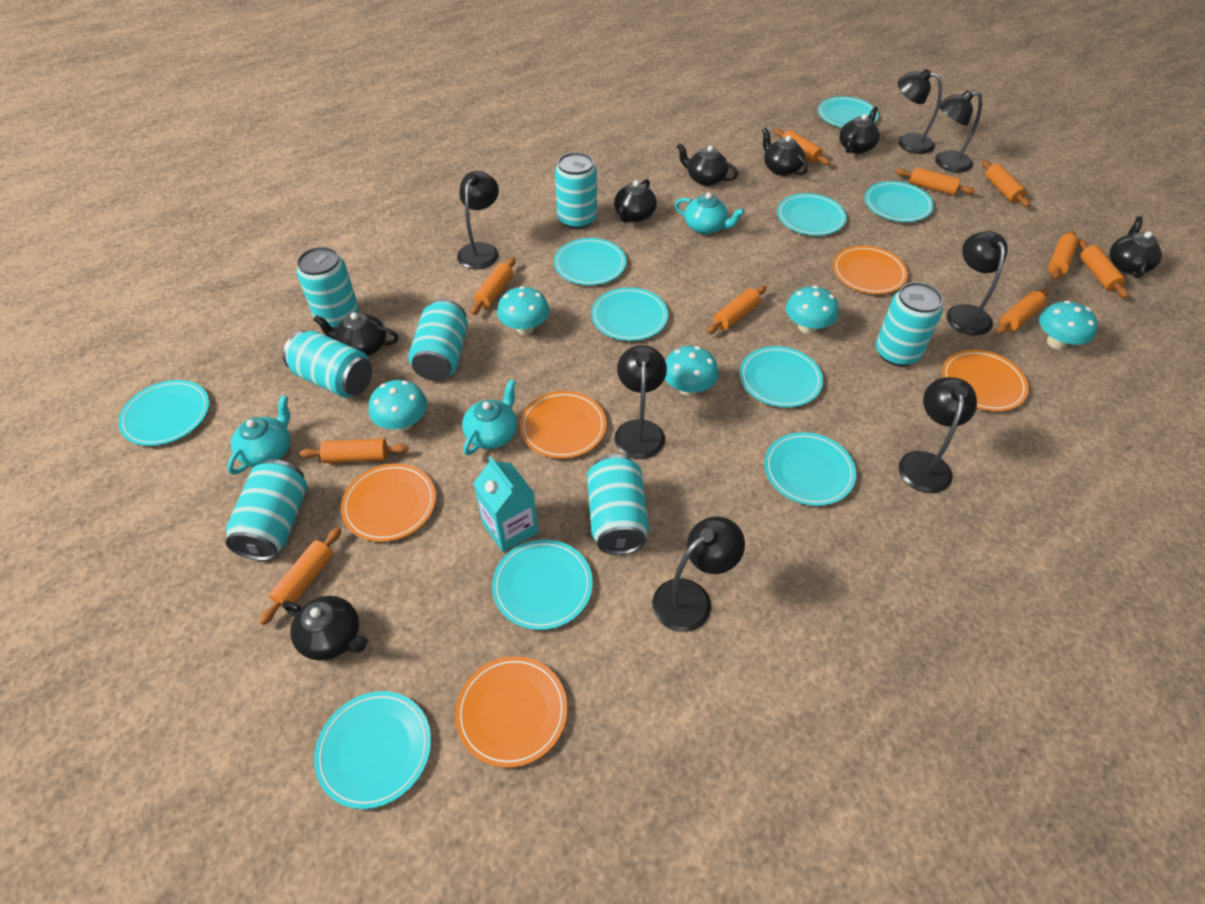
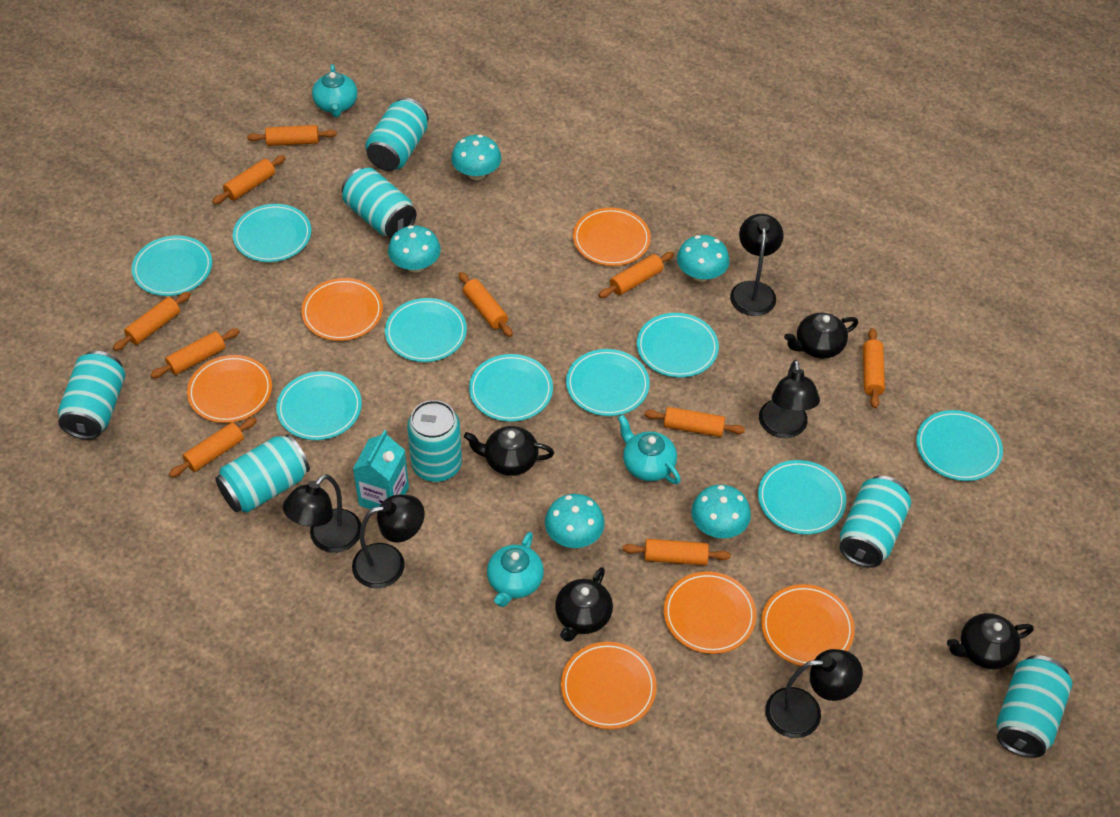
black lamp: [457,171,499,270] [614,345,667,459] [652,517,745,632] [898,69,942,154] [899,377,977,493] [935,90,982,172] [947,231,1008,336] = 7 -> [283,474,361,553] [352,495,425,589] [730,214,784,316] [759,360,820,438] [765,649,863,738] = 5
black teapot: [282,596,368,661] [314,312,398,356] [614,179,657,223] [677,143,738,186] [762,127,808,176] [839,107,880,154] [1110,216,1162,278] = 7 -> [464,426,554,476] [555,567,613,642] [784,313,858,359] [947,613,1034,669] = 4
orange plate: [341,463,436,542] [455,656,567,768] [520,391,606,459] [833,246,908,294] [942,350,1029,411] = 5 -> [187,355,272,423] [301,278,383,341] [561,642,657,729] [573,208,651,266] [664,571,756,654] [761,584,855,668] = 6
turquoise plate: [118,380,209,446] [314,691,431,809] [492,539,593,630] [554,238,626,285] [591,287,668,341] [740,346,823,408] [764,432,856,506] [777,193,847,236] [818,96,879,128] [864,181,934,222] = 10 -> [132,236,212,296] [233,204,311,262] [276,371,362,440] [385,298,467,362] [469,354,553,422] [566,349,650,416] [637,313,719,378] [758,460,846,535] [916,410,1003,481] = 9

